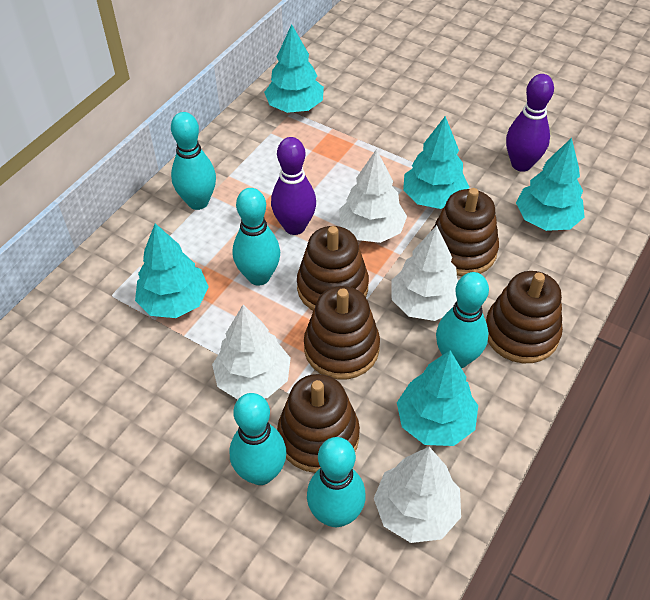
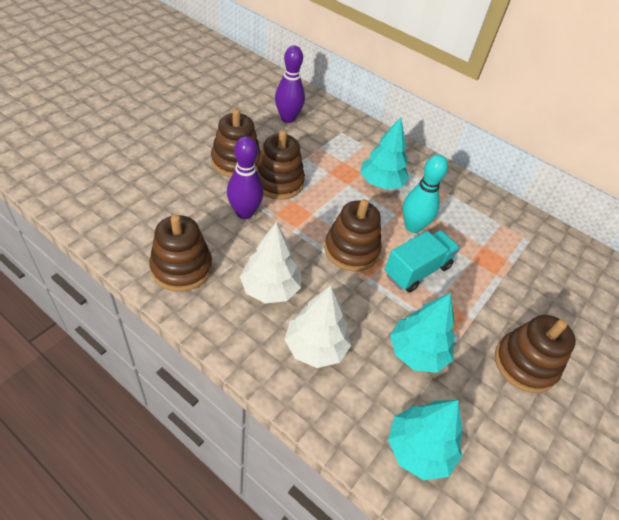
turquoise bowling pin: [171,112,216,210] [230,393,287,485] [233,188,280,286] [307,437,366,527] [436,272,489,368] = 5 -> [403,155,448,233] = 1
turquoise tree: [135,223,209,318] [264,24,324,113] [397,350,478,446] [403,116,469,209] [516,138,585,231] = 5 -> [360,117,409,190] [388,400,462,480] [390,293,455,373] = 3
turquoise truck: none = 0 -> [385,230,460,293] = 1
white tree: [212,305,291,400] [339,149,407,243] [374,447,461,543] [391,225,458,321] = 4 -> [240,222,301,304] [284,285,351,368] = 2

